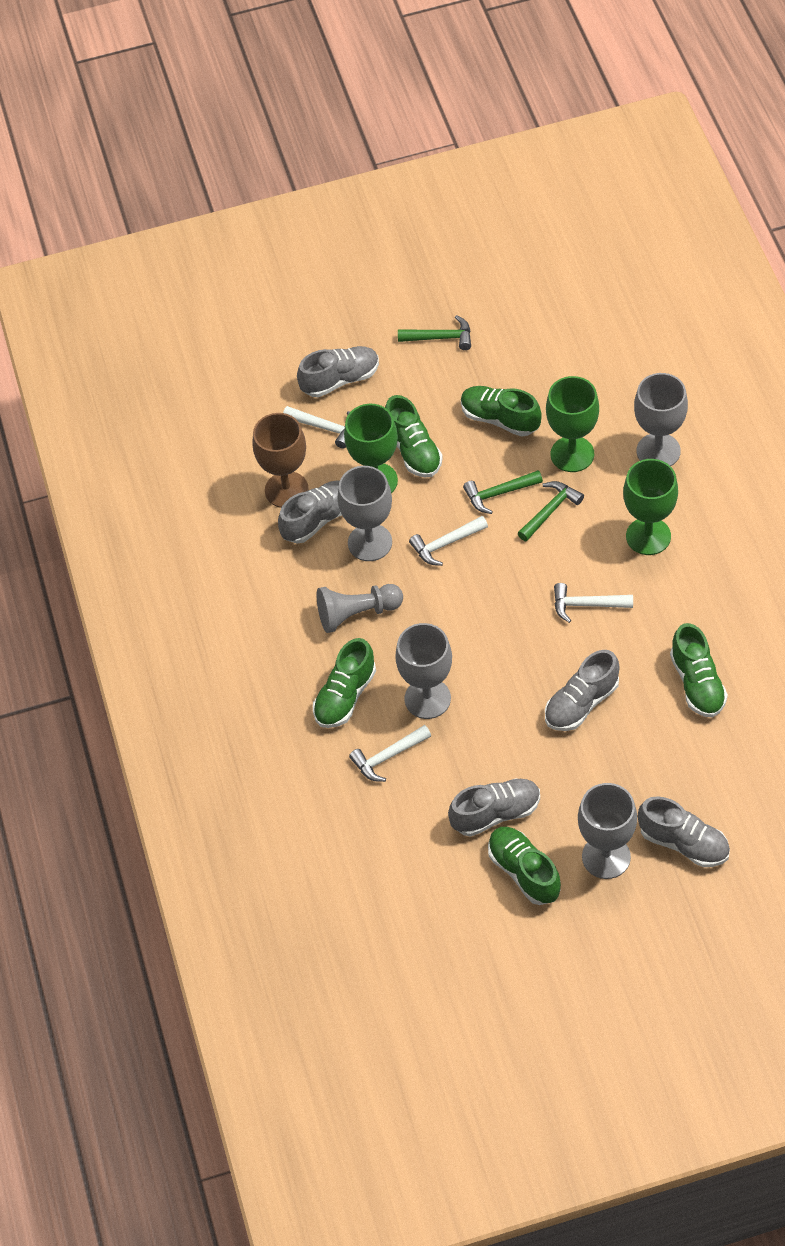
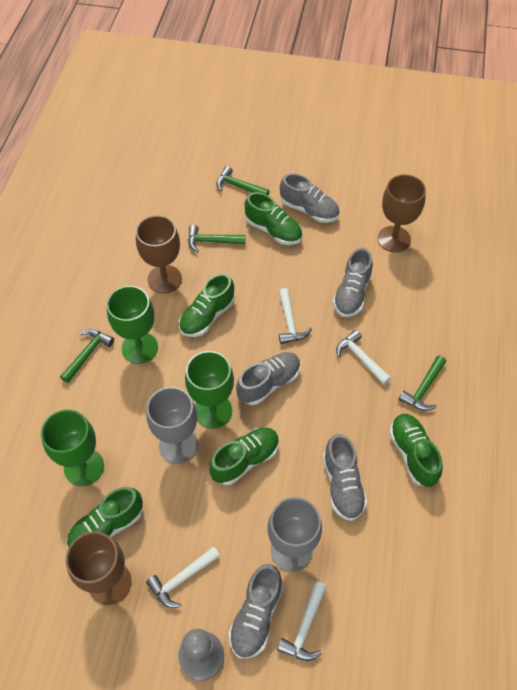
brown goblet: [252,413,309,508] = 1 -> [66,531,132,605] [136,215,182,294] [378,174,426,252] = 3
green hammer: [398,315,471,350] [463,470,543,514] [518,481,584,541] = 3 -> [60,329,114,383] [188,225,245,253] [216,166,270,195] [398,356,446,411] = 4
grey goblet: [338,466,392,561] [396,623,452,719] [578,783,637,879] [634,373,688,466] = 4 -> [147,387,198,464] [268,497,322,572] = 2

